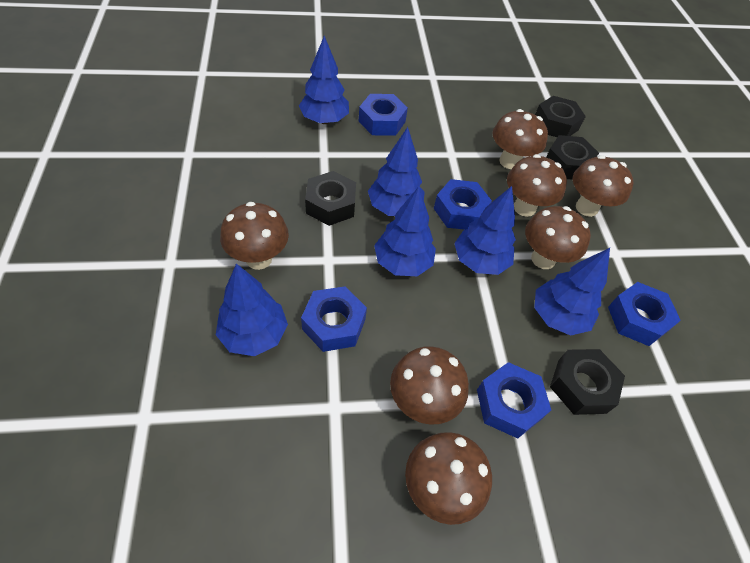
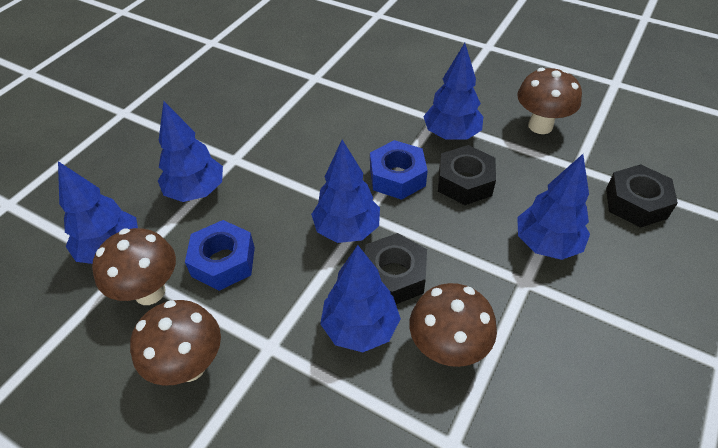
black nut: [305,171,356,226] [535,96,586,137] [546,135,599,180] [550,349,625,415] = 4 -> [365,233,427,304] [438,145,496,205] [606,164,678,228] = 3
blue nut: [301,286,367,352] [359,94,408,136] [434,179,492,230] [477,362,551,438] [608,282,681,346] = 5 -> [185,220,255,291] [370,140,428,200] = 2
brown mushroom: [220,202,289,270] [390,346,469,425] [405,432,492,525] [492,109,548,169] [507,154,567,217] [525,206,591,269] [573,155,634,217] = 7 -> [92,228,176,305] [130,300,221,386] [409,283,497,367] [517,68,582,134] = 4

